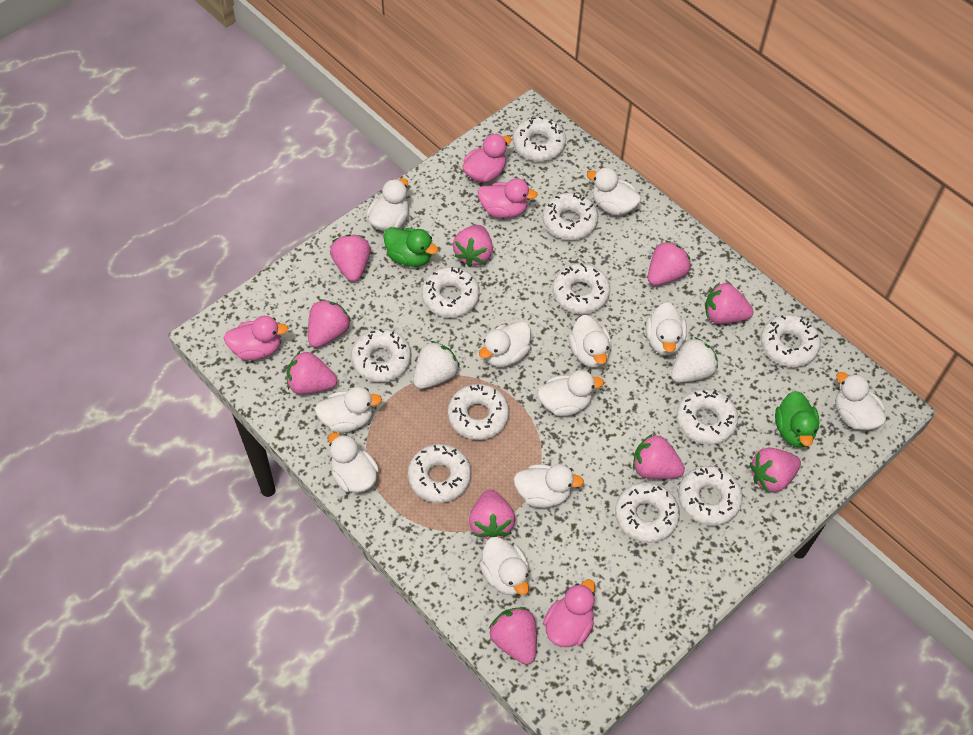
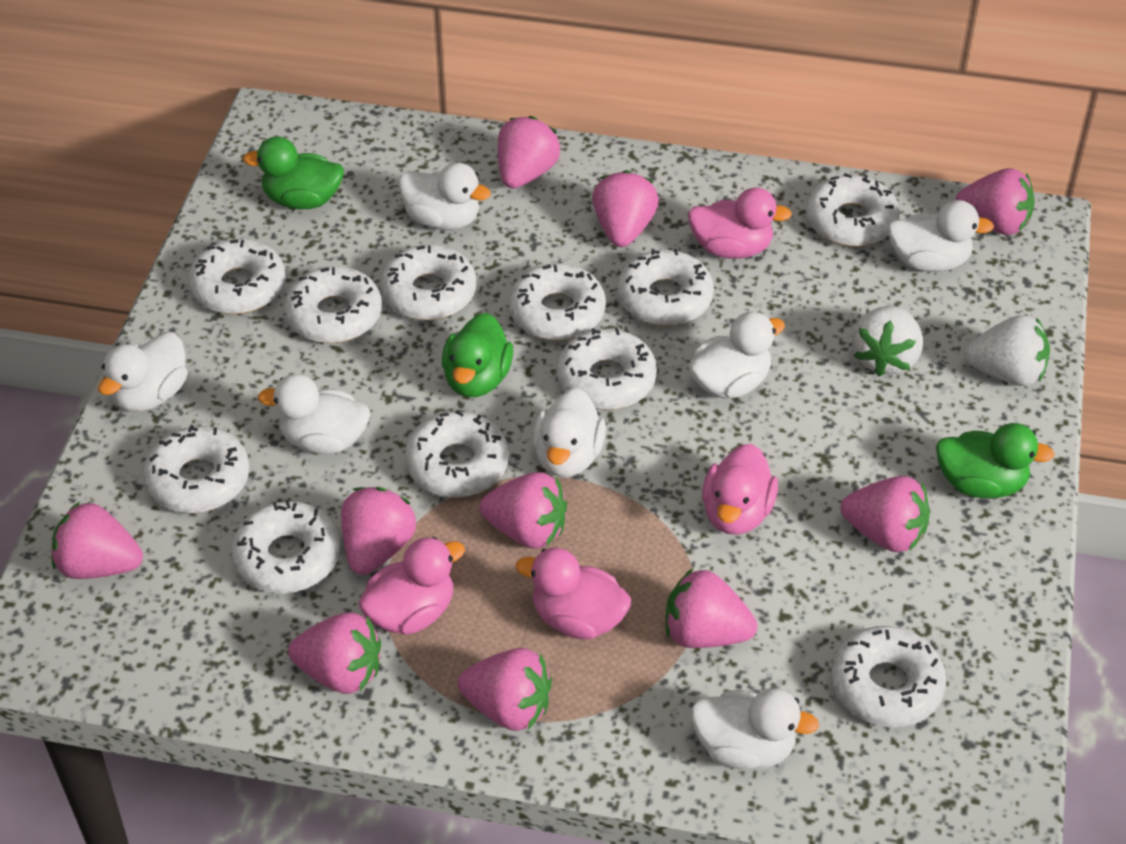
green duck: [383,227,438,267] [775,391,820,448] = 2 -> [243,137,344,209] [442,313,513,397] [936,423,1055,499] = 3
white duck: [315,387,382,433] [328,432,379,493] [367,178,409,232] [479,321,531,367] [479,537,529,595] [514,464,584,508] [537,370,604,416] [568,315,611,368] [587,167,641,215] [646,302,687,356] [835,372,886,430] = 11 -> [98,332,188,412] [258,374,370,454] [398,163,491,230] [532,388,606,477] [688,312,785,399] [691,688,819,769] [887,200,994,272] = 7

